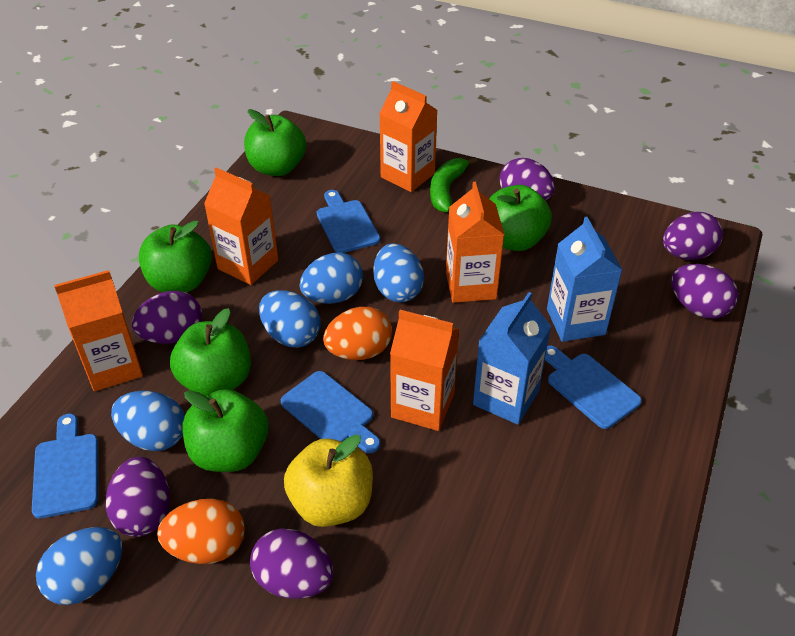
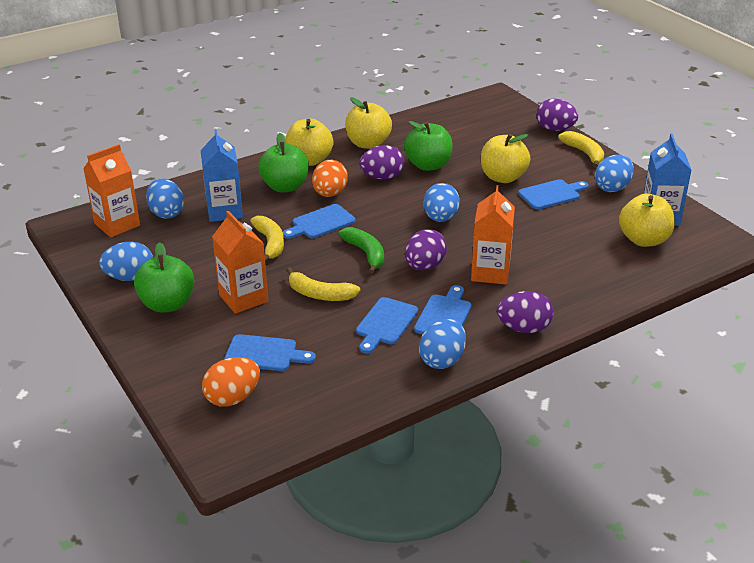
blue cutting board: [32,414,98,519] [281,371,380,453] [317,190,380,253] [545,346,642,429] = 4 -> [224,334,316,371] [283,204,355,239] [356,297,418,354] [414,285,472,334] [518,179,589,209] = 5
green apple: [139,221,212,292] [170,308,251,396] [182,389,268,472] [244,109,306,176] [489,185,552,251] = 5 -> [134,242,194,313] [259,133,309,192] [404,121,453,171] = 3
orange carton: [54,270,143,391] [204,168,278,285] [379,81,437,192] [390,310,459,431] [446,182,505,303] = 5 -> [83,144,140,237] [212,211,268,314] [471,185,515,285] = 3
purple egg: [106,457,170,537] [132,291,202,344] [250,528,333,599] [499,158,555,201] [663,212,723,260] [671,264,738,319] = 6 -> [359,145,404,179] [405,229,447,270] [497,291,553,333] [536,99,578,131] = 4
yellow apple: [284,434,373,527] = 1 -> [286,119,333,166] [345,97,392,149] [481,134,530,183] [619,194,675,247] = 4
yellow banana: none = 0 -> [250,216,284,262] [287,267,360,301] [558,131,604,168] = 3

